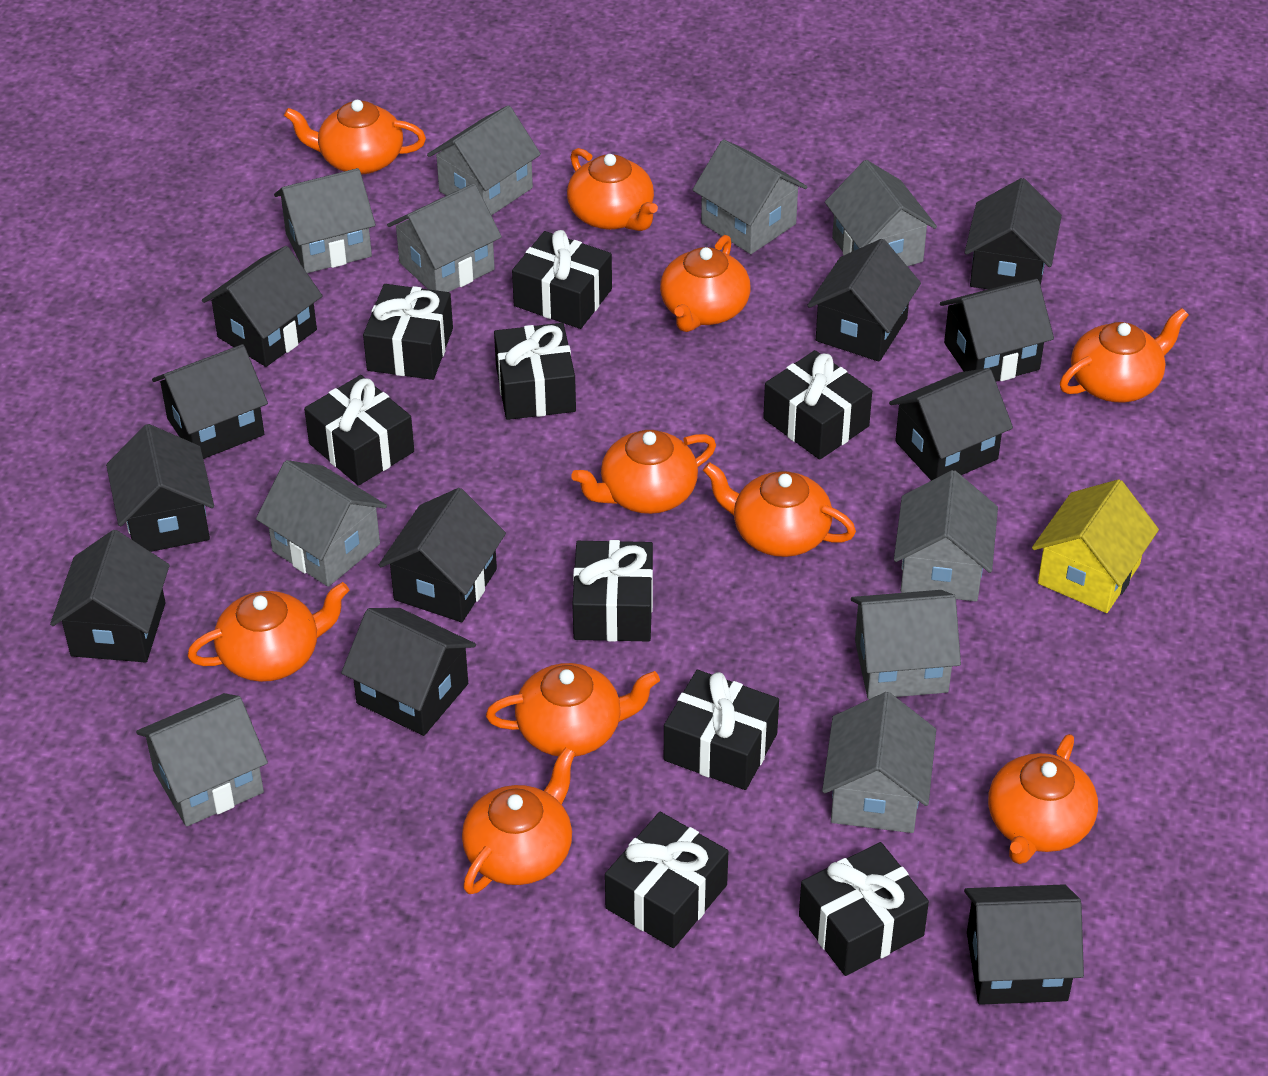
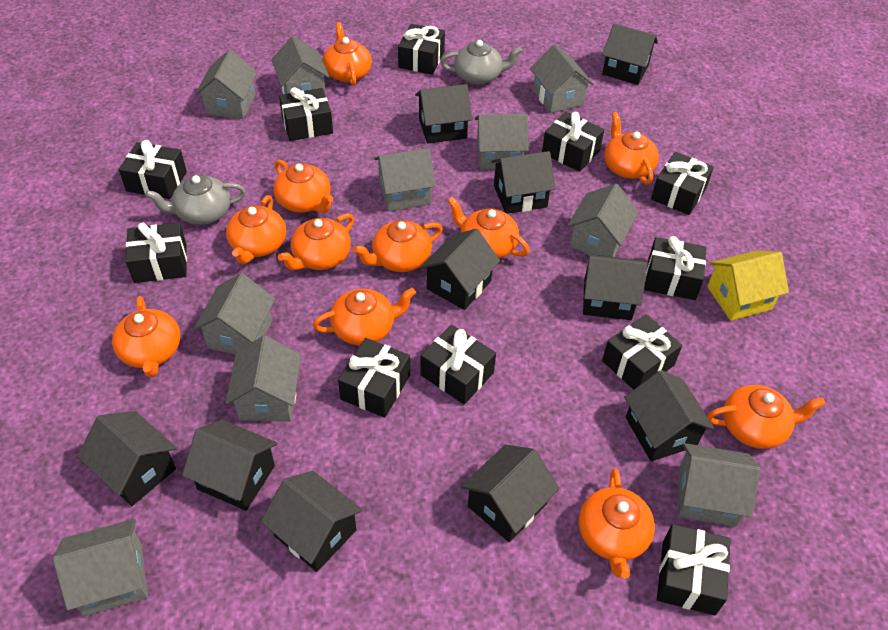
black gift: [304,375,414,486] [363,284,453,380] [494,323,576,420] [512,230,612,329] [572,540,653,642] [605,812,728,948] [664,670,779,790] [763,350,872,460] [799,842,929,976] = 9 -> [119,140,187,199] [126,222,187,283] [279,87,333,141] [338,338,410,418] [398,24,445,75] [420,325,496,404] [542,112,604,172] [602,314,682,390] [644,236,706,300] [651,152,714,215] [657,524,731,616] = 11
black house: [50,530,170,663] [106,424,214,552] [152,344,268,459] [202,246,323,367] [341,608,476,736] [379,488,506,622] [807,239,921,362] [889,368,1013,481] [940,279,1054,381] [964,884,1084,1005] [965,178,1062,289] = 11 -> [77,411,176,506] [182,420,277,511] [261,471,363,572] [415,84,472,144] [420,229,500,310] [461,445,559,542] [491,151,556,214] [583,254,647,320] [602,23,658,85] [624,370,714,461] = 10
grey teapot: none = 0 -> [145,175,246,225] [441,40,522,85] = 2
orange teapot: [187,582,349,682] [284,100,426,174] [462,747,575,894] [486,663,660,757] [567,148,658,231] [571,430,716,514] [660,235,750,332] [703,462,856,557] [988,734,1098,864] [1060,308,1189,402] = 10 -> [112,296,180,378] [226,195,286,264] [273,160,333,213] [278,213,354,270] [313,288,416,345] [323,22,372,86] [353,220,443,272] [447,197,529,258] [579,468,655,578] [604,112,659,184] [707,385,826,449] = 11

